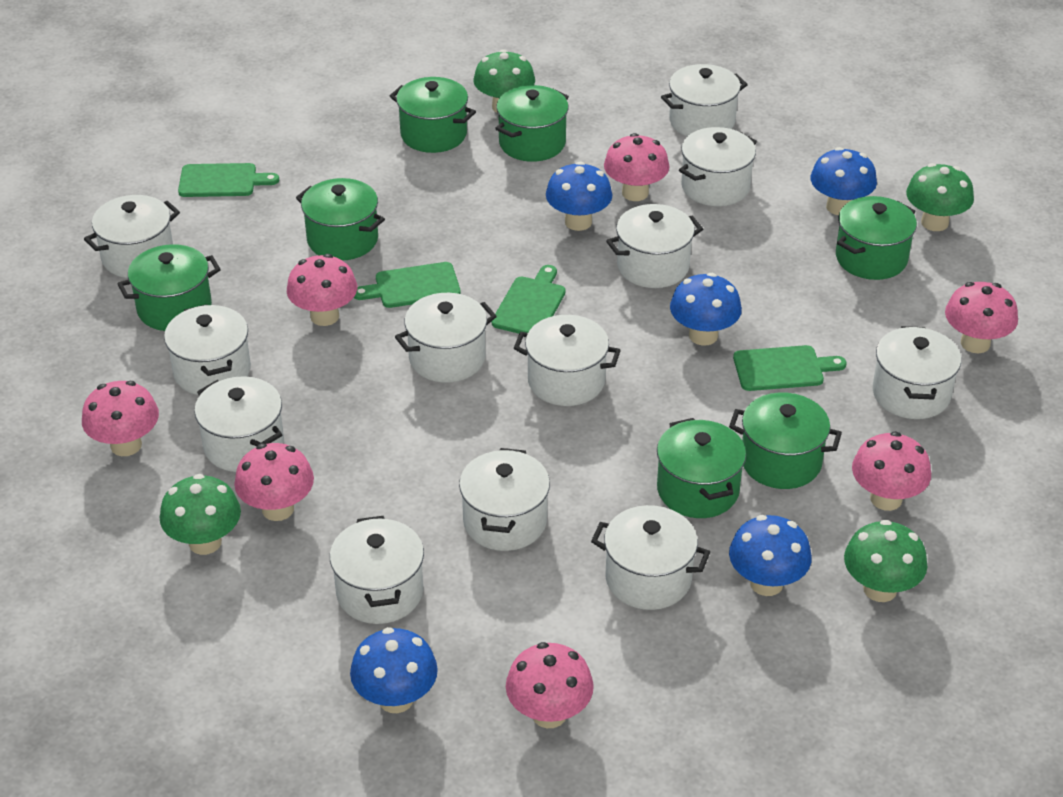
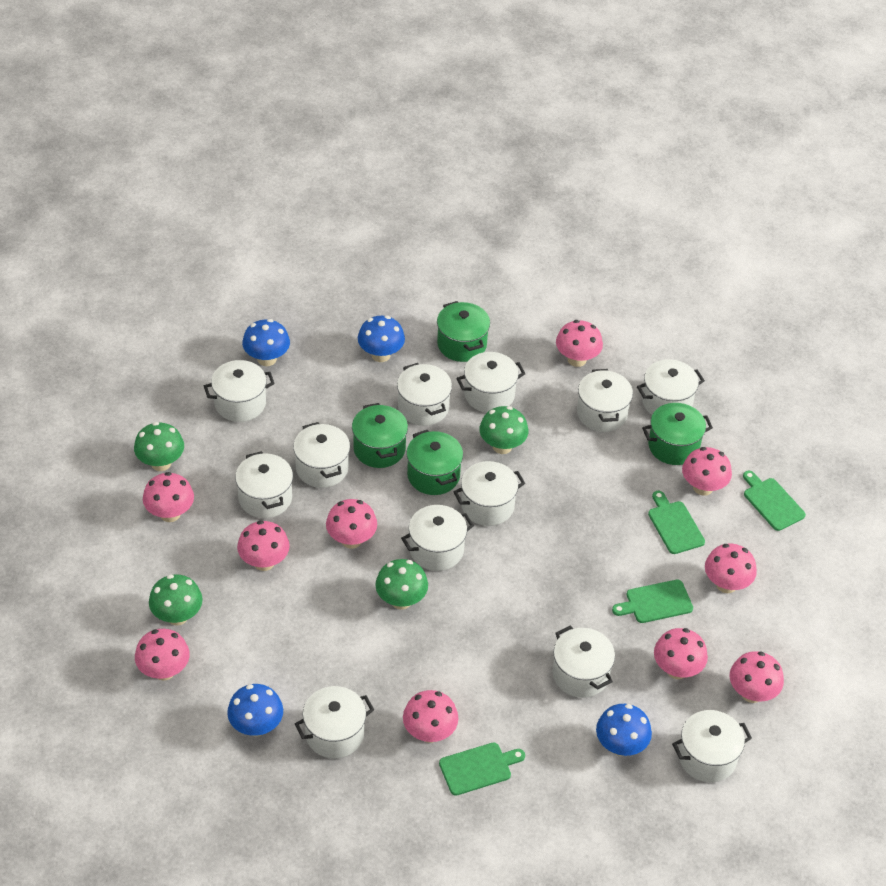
blue mushroom: [350,627,438,713] [546,161,612,231] [670,273,742,346] [729,515,812,596] [810,147,877,215] = 5 -> [227,684,283,737] [242,319,290,366] [358,316,405,362] [596,704,652,756] = 4
green pot: [118,244,221,331] [296,178,385,261] [390,77,476,153] [495,85,569,162] [657,418,746,518] [729,392,842,489] [836,196,917,280] = 7 -> [352,403,408,468] [406,430,463,495] [437,301,490,362] [642,403,713,465] = 4
pink mushroom: [82,381,159,456] [234,443,314,521] [287,254,357,326] [506,642,594,728] [604,133,669,201] [852,432,931,511] [945,282,1018,353] = 7 -> [135,629,190,681] [143,472,194,522] [237,520,290,571] [326,499,377,549] [403,690,459,743] [556,320,603,367] [654,628,708,679] [682,447,732,496] [705,544,757,593] [730,651,784,703] = 10

